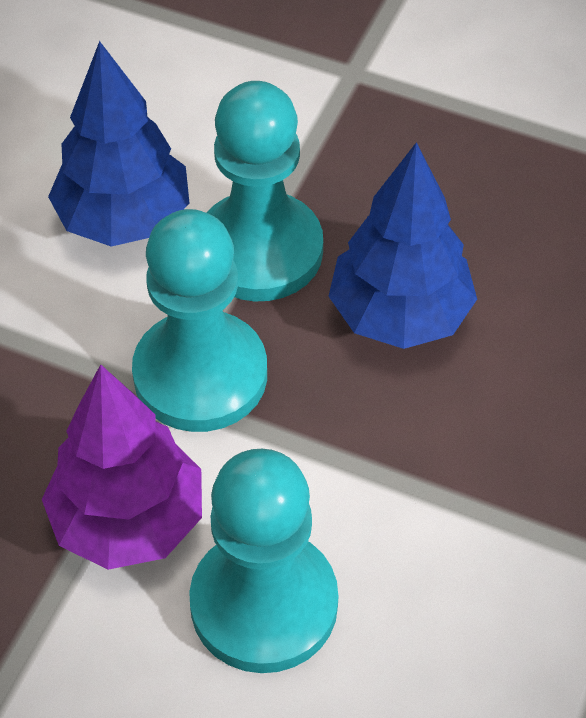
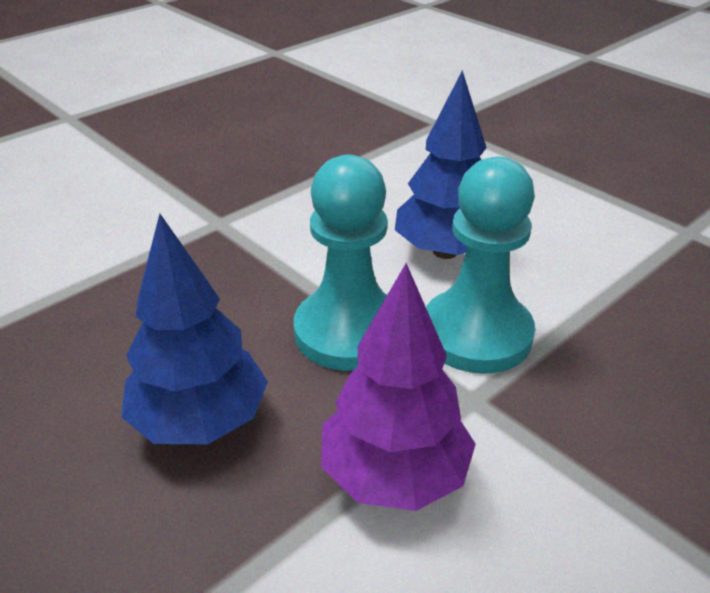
turquoise pawn: [132,209,267,432] [189,449,338,673] [206,81,323,301] = 3 -> [294,155,387,371] [426,157,535,374] = 2

